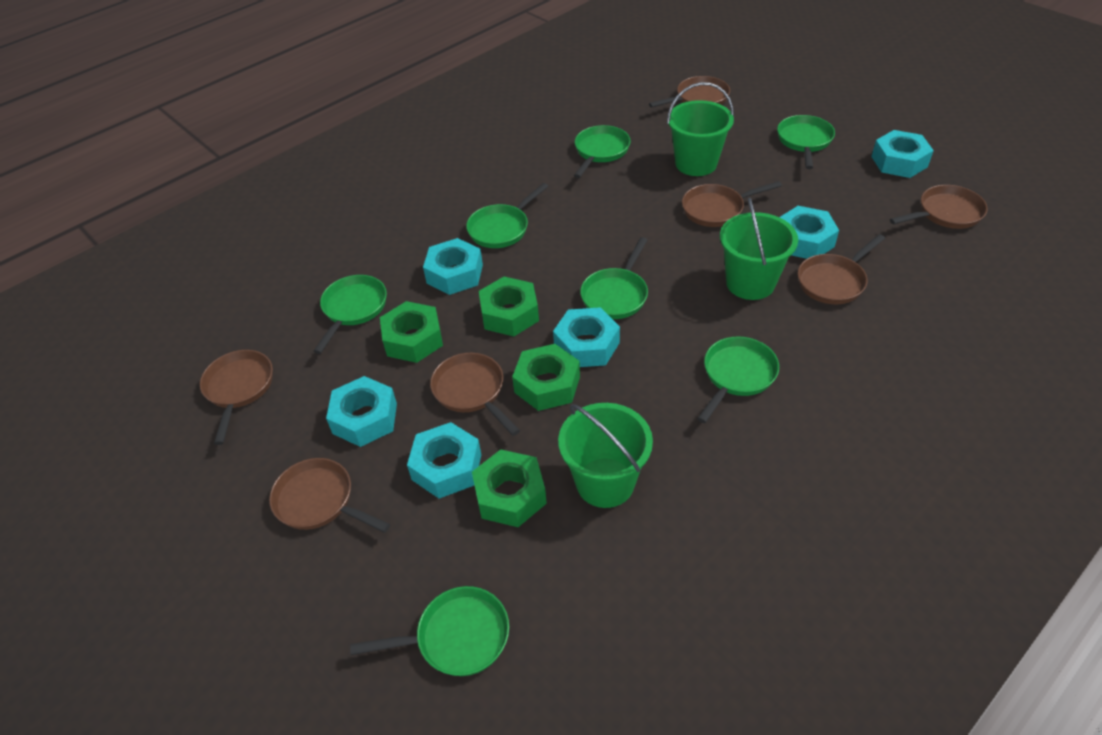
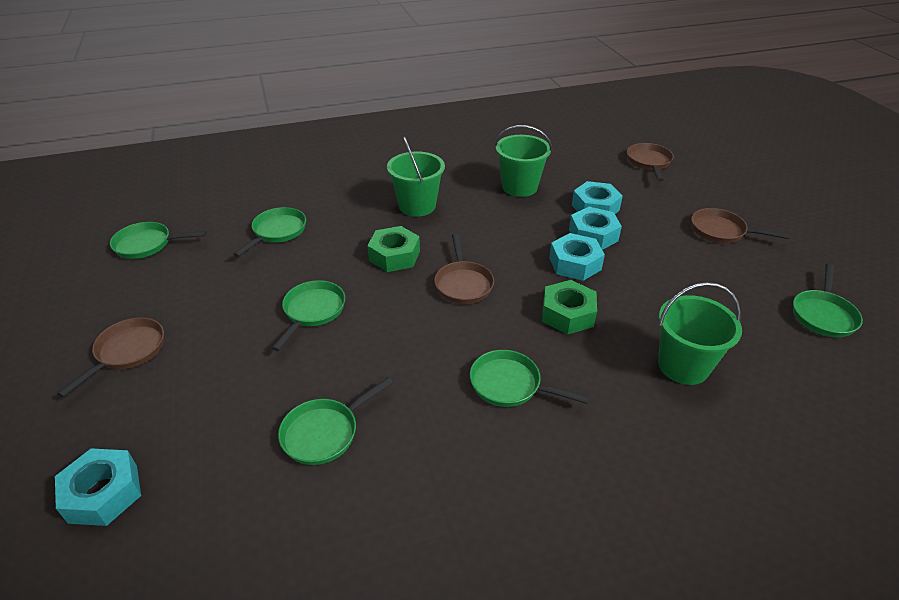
brown pan: [200,350,273,445] [269,458,390,533] [430,353,520,436] [649,76,730,108] [682,181,782,227] [798,234,885,304] [890,185,988,229] = 7 -> [57,317,164,397] [434,234,494,304] [627,143,674,181] [691,208,790,243] = 4
green nut: [380,301,443,363] [472,449,547,527] [479,277,539,336] [512,344,580,411] = 4 -> [367,226,420,272] [542,280,597,335] = 2
green pan: [313,275,387,354] [350,586,509,676] [466,183,548,248] [574,125,630,178] [580,237,648,319] [697,336,779,423] [777,115,835,169] = 7 -> [110,222,207,259] [233,207,306,257] [272,280,345,351] [278,377,393,465] [470,350,590,407] [793,264,863,337] = 6
turquoise nut: [326,376,397,447] [407,422,481,498] [423,238,483,295] [553,307,620,367] [780,206,839,259] [871,130,934,178] = 6 -> [55,448,141,526] [549,233,605,281] [569,207,622,250] [572,181,623,214] = 4

